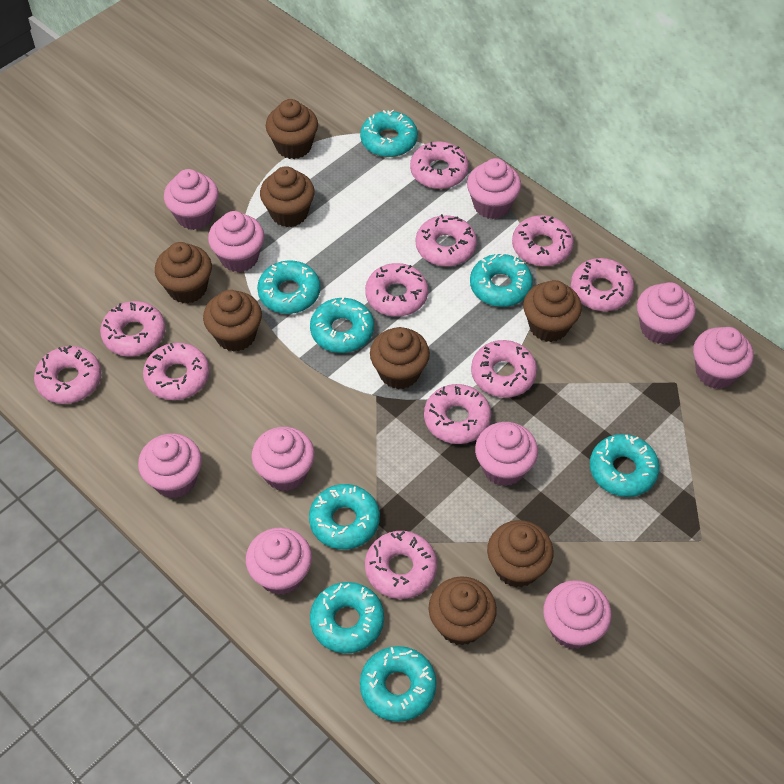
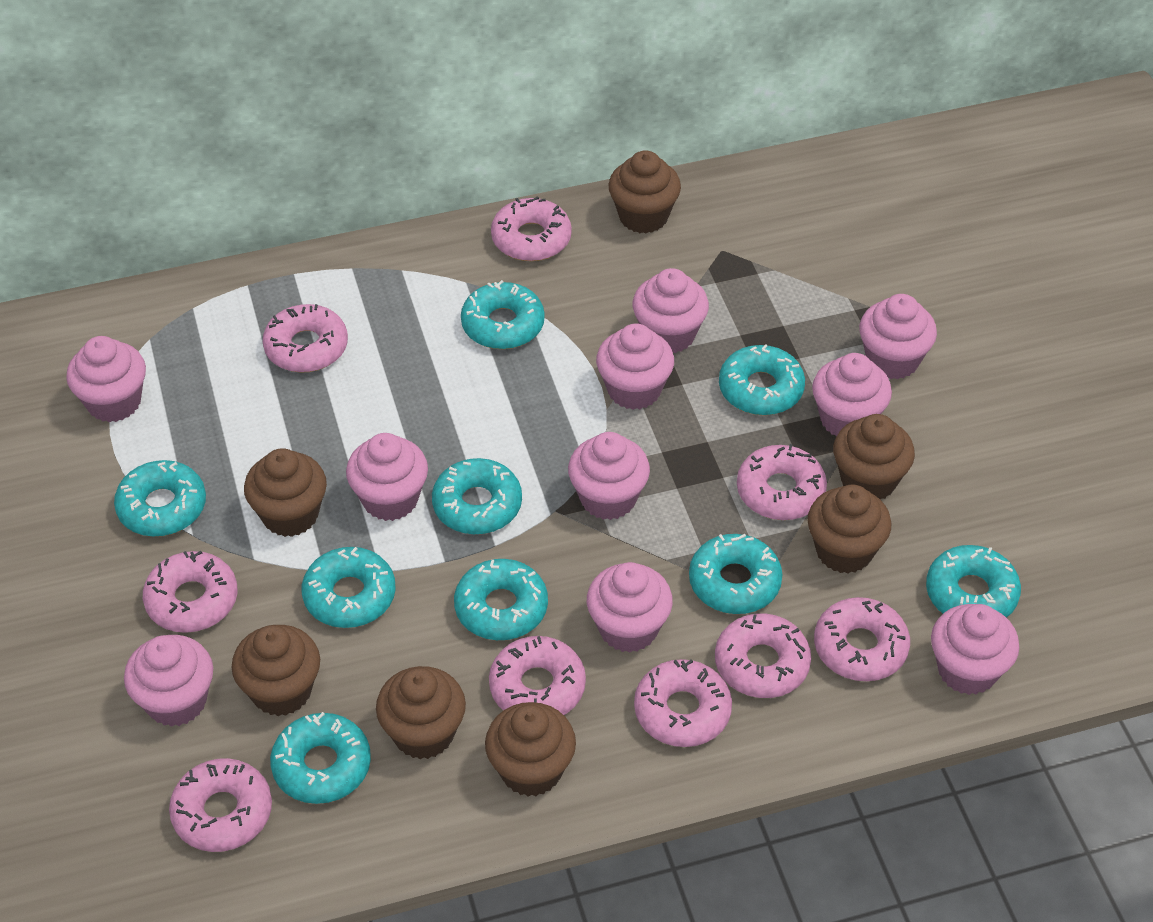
brown cupcake: [155,242,212,304] [203,290,262,352] [260,166,315,227] [266,99,318,159] [370,327,430,389] [429,576,497,645] [487,520,553,587] [523,280,582,342] = 8 -> [231,625,320,716] [244,448,327,537] [376,666,466,759] [485,702,576,797] [608,150,681,233] [808,484,891,573] [833,414,915,499] = 7
pink donut: [34,345,101,404] [100,301,166,356] [143,342,209,400] [365,263,428,317] [365,531,437,599] [410,141,469,189] [416,214,477,267] [424,384,491,444] [471,340,537,398] [512,215,574,266] [571,258,634,311] = 11 -> [143,550,238,633] [169,758,272,852] [263,304,348,373] [489,636,586,715] [491,196,572,261] [634,659,732,747] [715,613,811,698] [737,444,827,520] [814,597,910,681] = 9
turquoise donut: [257,260,320,314] [309,484,380,550] [310,298,374,353] [310,582,384,654] [360,110,418,157] [360,646,437,722] [470,253,533,307] [590,434,660,497] = 8 -> [114,460,206,537] [270,712,371,804] [302,547,396,628] [432,458,522,535] [454,559,548,640] [461,280,545,349] [689,534,783,614] [719,344,805,415] [926,545,1021,618] = 9

